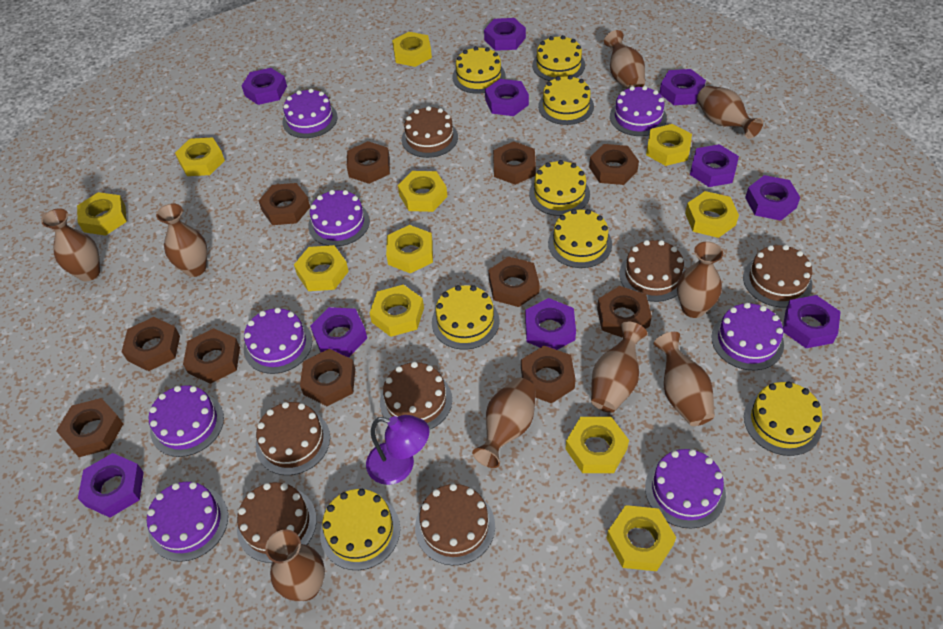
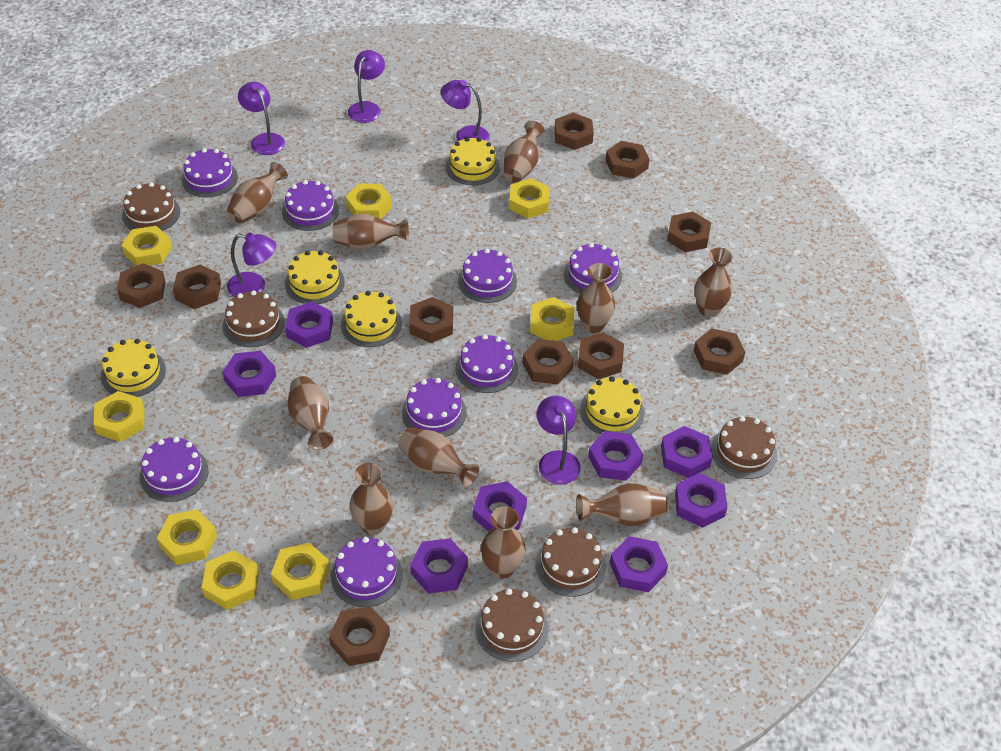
brown cake: [237,482,317,563] [256,402,330,475] [380,362,452,430] [402,106,458,158] [415,484,495,565] [620,240,685,302] [743,245,812,308] = 7 -> [122,182,180,231] [223,290,285,347] [475,589,549,662] [535,527,606,597] [711,416,777,479] = 5
brown nut: [56,398,123,457] [121,317,180,371] [183,328,240,384] [259,183,310,225] [300,349,355,406] [347,141,390,184] [488,257,540,307] [493,141,536,185] [521,346,576,404] [589,144,639,185] [597,286,652,338] = 11 -> [117,263,166,308] [173,265,221,309] [329,606,390,666] [409,297,453,343] [522,339,574,384] [554,113,594,150] [578,332,624,379] [605,141,650,179] [667,212,711,252] [694,328,745,375] = 10
brown vase: [41,208,100,281] [156,203,207,277] [265,530,325,601] [472,378,536,468] [591,321,647,413] [604,30,645,89] [654,332,715,426] [677,241,723,318] [697,85,763,139] = 9 -> [227,162,288,223] [288,376,333,450] [332,213,409,250] [349,463,393,535] [398,427,479,487] [481,506,526,579] [504,121,544,182] [576,483,668,526] [577,263,615,333] [695,248,733,317] = 10
purple lamp: [366,415,429,485] = 1 -> [227,233,276,297] [238,82,285,155] [348,50,385,123] [441,80,490,142] [537,395,581,485] = 5
purple nut: [78,453,144,518] [242,68,287,105] [310,307,367,357] [484,18,526,51] [485,79,529,116] [525,298,576,350] [659,69,706,105] [690,144,739,187] [745,175,801,221] [783,295,841,348] = 10 -> [222,351,276,397] [285,301,333,348] [410,538,468,594] [473,481,527,532] [588,431,643,481] [609,536,668,592] [661,426,712,478] [675,473,727,528] = 8
yellow cake: [320,489,400,570] [432,285,499,350] [452,46,506,94] [529,160,590,216] [532,35,585,81] [538,75,594,125] [548,209,612,268] [744,382,822,456] = 8 -> [101,339,166,397] [285,251,345,304] [341,291,402,347] [446,137,500,185] [580,376,645,435] = 5
yellow nut: [77,192,127,236] [175,137,225,176] [294,245,349,291] [370,285,424,337] [386,225,433,273] [392,32,432,67] [398,171,447,212] [565,417,629,473] [606,505,676,571] [646,124,692,166] [685,191,739,238] = 11 -> [94,391,144,442] [122,226,172,266] [157,509,217,565] [201,550,259,610] [271,543,330,600] [346,184,392,219] [509,178,550,218] [530,297,575,341] = 8

